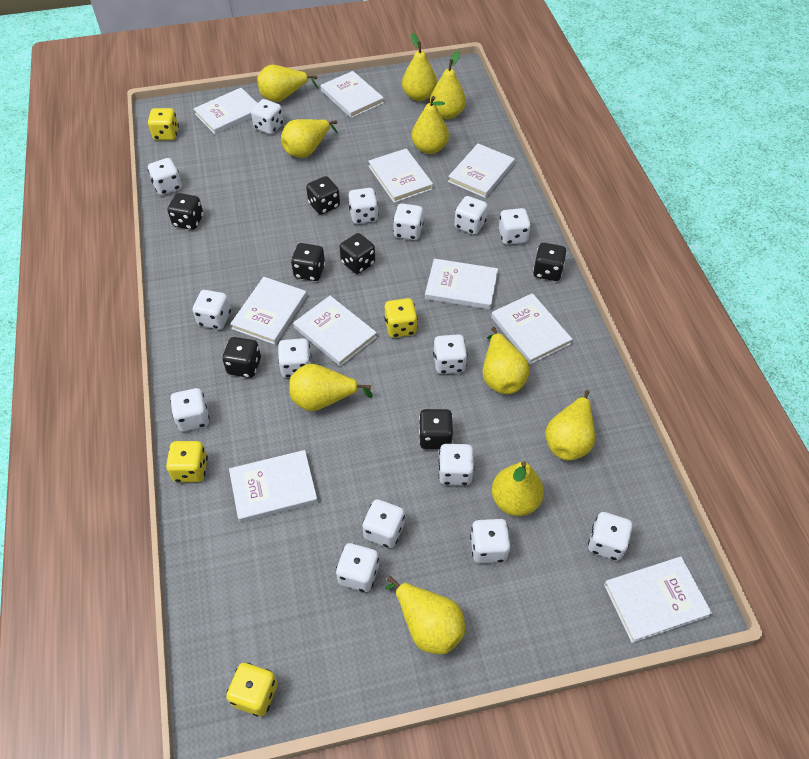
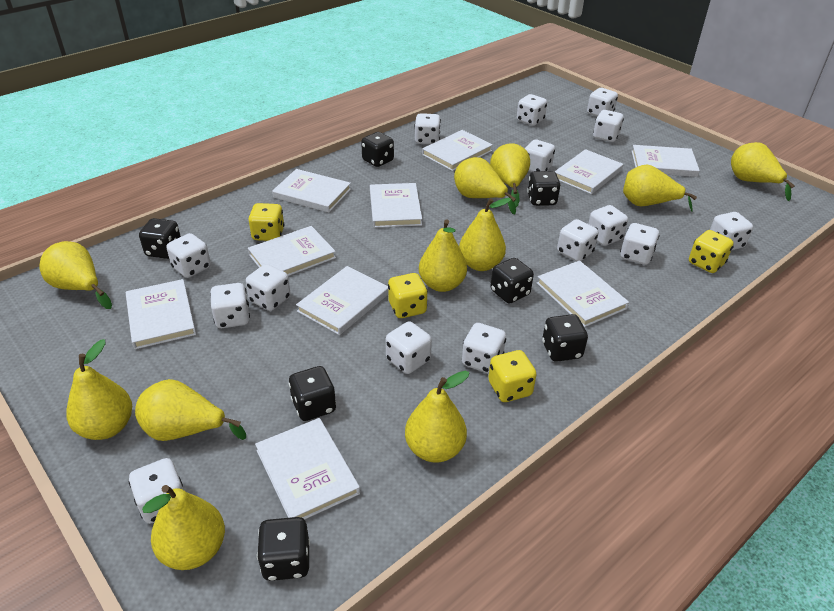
yellow pear: [257,65,319,102] [281,119,338,158] [289,364,373,411] [385,576,465,654] [402,33,437,101] [412,96,449,154] [430,51,466,119] [483,327,530,394] [492,461,544,516] [545,390,595,460] = 10 -> [40,241,112,309] [66,339,132,440] [135,379,246,441] [142,485,225,570] [405,371,470,463] [419,219,467,292] [454,157,516,214] [459,198,511,271] [490,143,530,207] [623,164,697,212] [731,142,794,201] = 11

